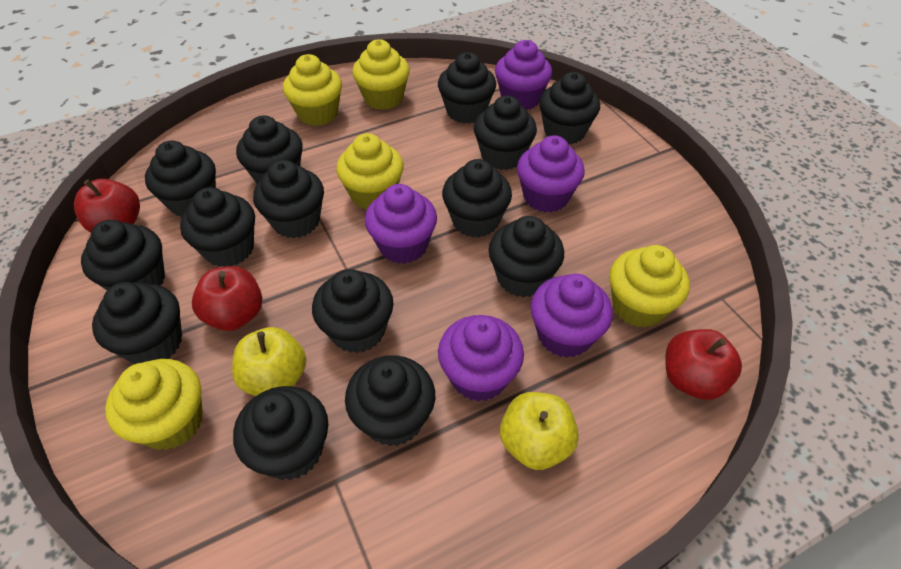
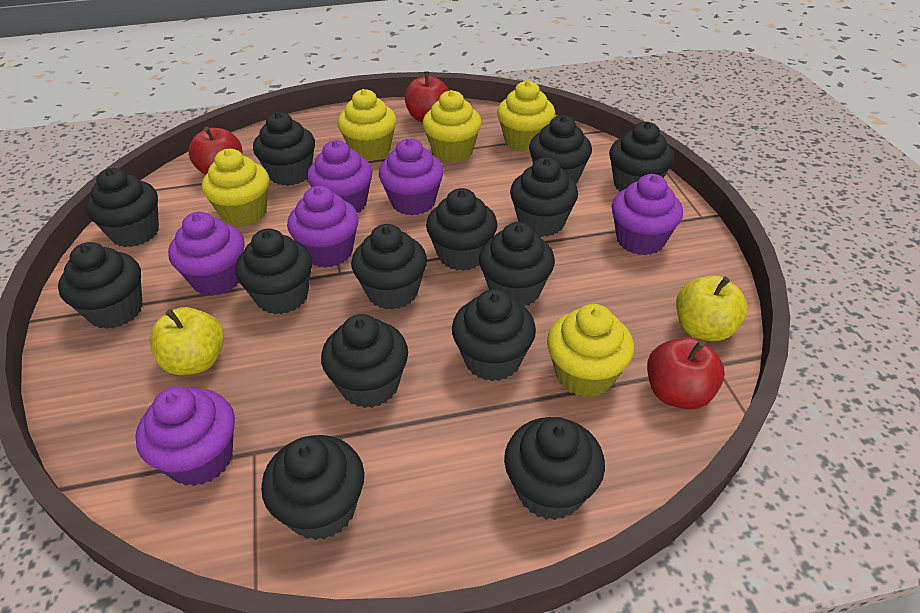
purple cupcake: [365,184,437,264] [438,315,524,402] [495,40,552,110] [517,135,585,213] [530,274,613,358] = 5 -> [135,386,235,486] [168,212,245,296] [287,186,359,268] [307,140,373,213] [379,138,444,215] [611,174,683,255] = 6

